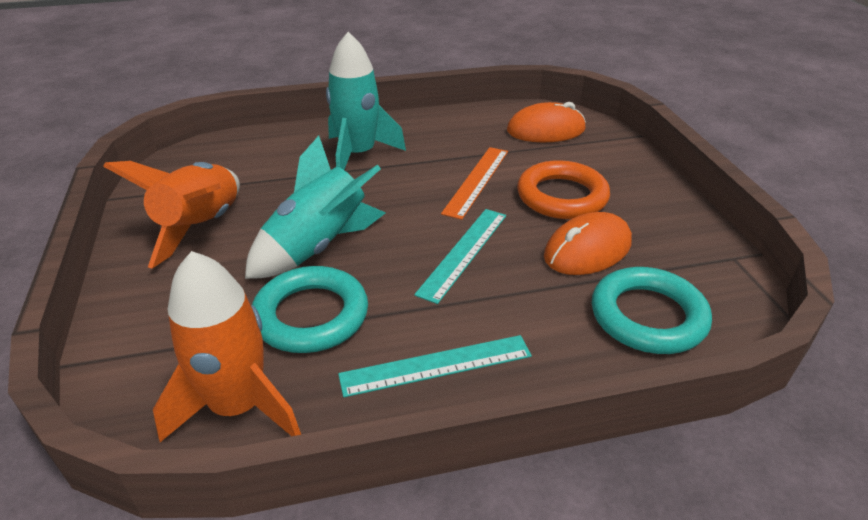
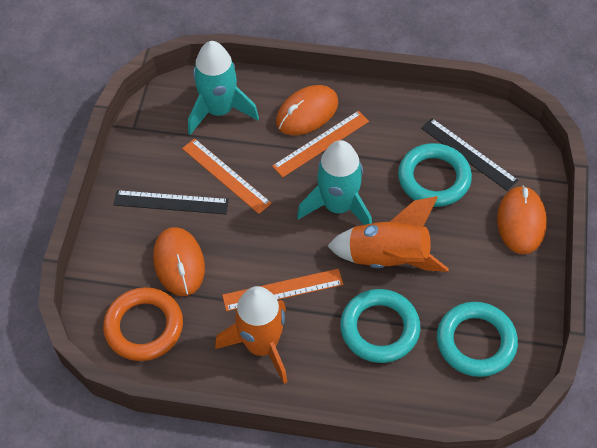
black ruler: none = 0 -> [113,190,229,214] [421,118,519,191] = 2
orange mouse: [507,102,586,142] [544,212,632,275] = 2 -> [153,227,205,296] [276,85,338,135] [497,185,547,254] = 3
orange ruler: [441,147,508,220] = 1 -> [182,138,272,214] [222,269,343,311] [272,111,369,177] = 3
turquoise ring: [252,266,368,353] [592,267,712,354] = 2 -> [340,289,421,363] [398,143,472,207] [437,302,518,377] = 3
turquoise ruler: [338,335,532,397] [414,209,506,304] = 2 -> none = 0

